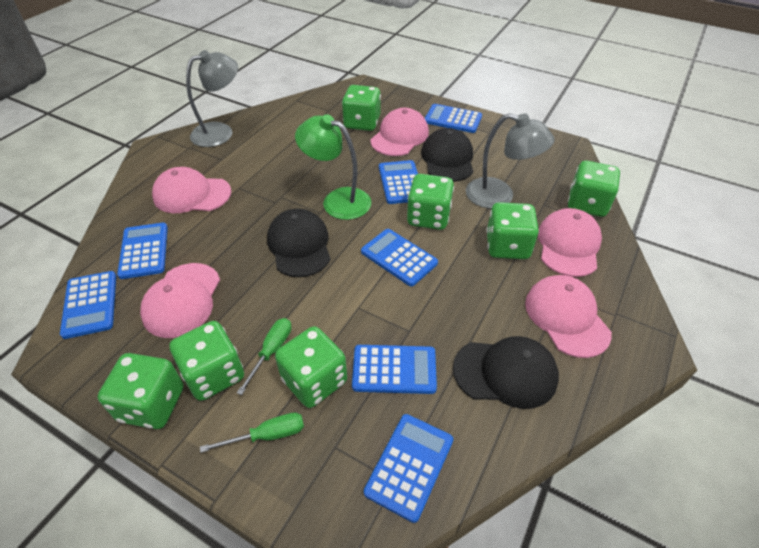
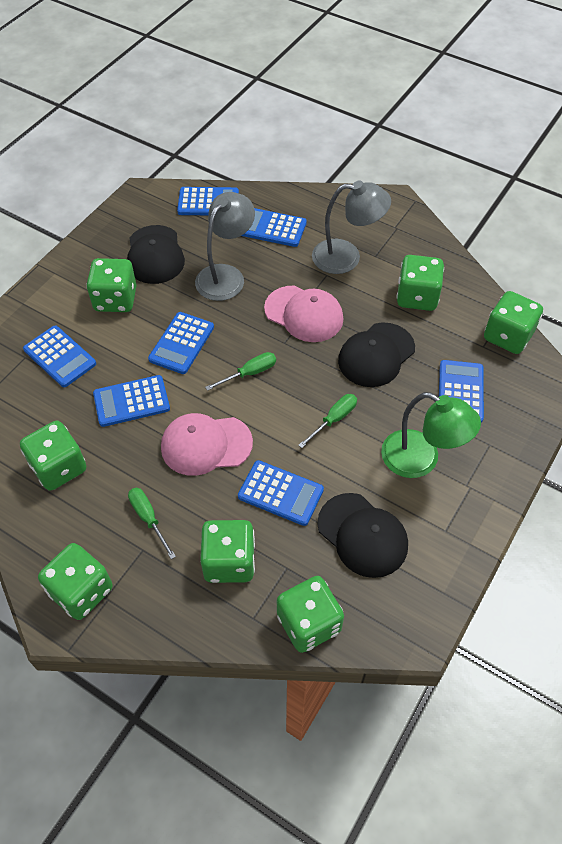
green screwdriver: [200,413,304,453] [237,318,291,395] = 2 -> [128,488,176,559] [205,352,276,391] [298,394,357,448] = 3
pink cap: [140,263,220,338] [152,167,231,213] [370,108,429,156] [525,275,612,358] [538,208,602,277] = 5 -> [161,413,253,476] [264,286,343,342] = 2

